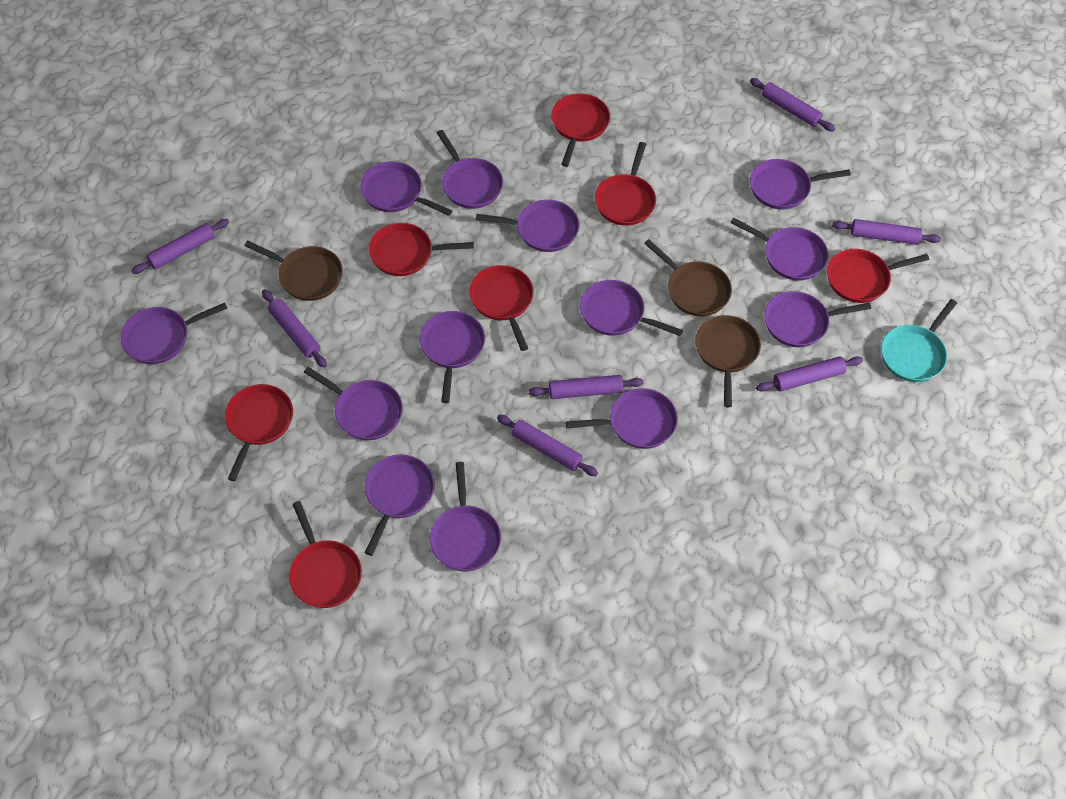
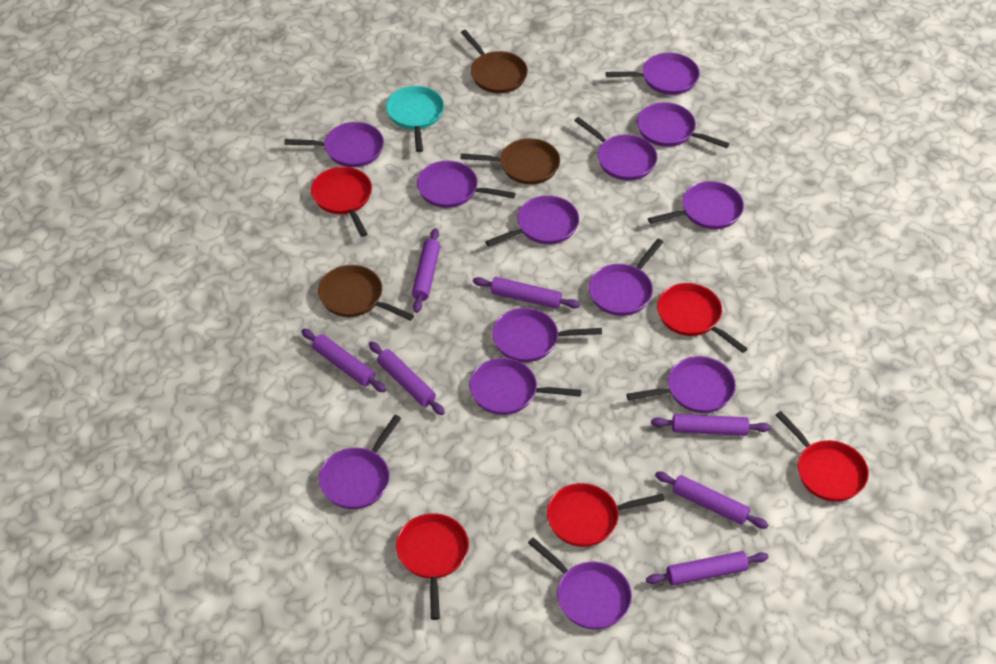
red pan: [225,384,293,481] [289,501,362,608] [368,223,474,276] [469,265,534,351] [551,93,611,167] [595,142,656,226] [827,249,929,303] = 7 -> [311,167,372,237] [396,513,469,620] [547,483,665,547] [657,283,748,353] [776,411,869,502] = 5

